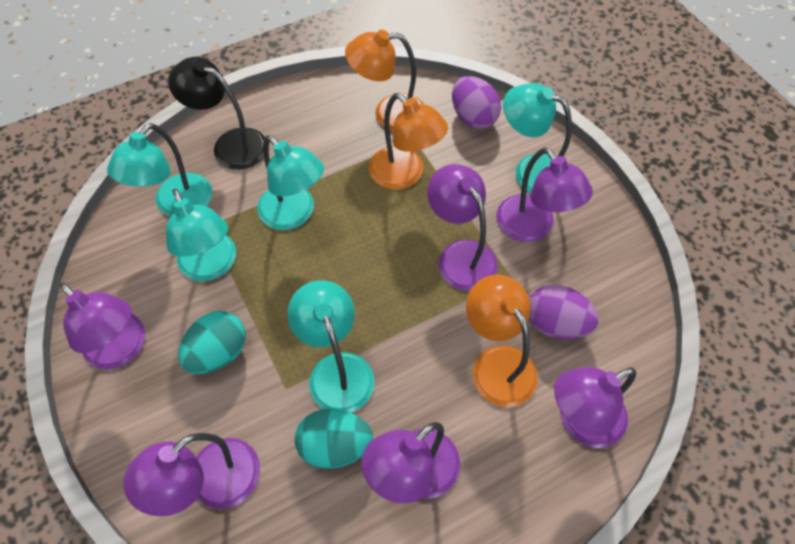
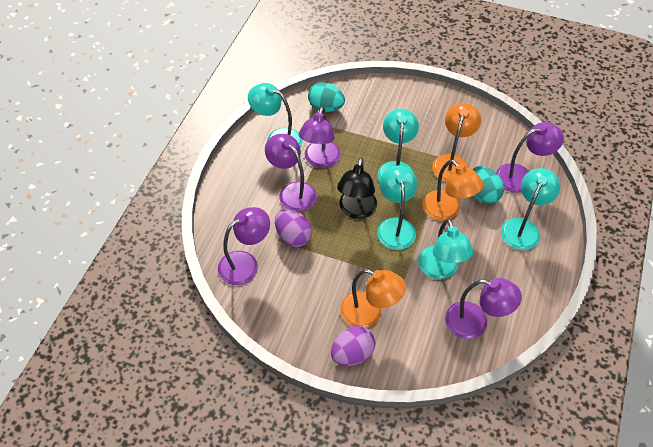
purple lamp: [60,282,145,370] [123,433,260,516] [361,422,460,504] [427,164,498,291] [496,147,593,242] [554,367,636,448] = 6 -> [218,207,270,285] [265,134,317,212] [299,107,341,168] [445,278,522,339] [496,122,564,193] = 5

